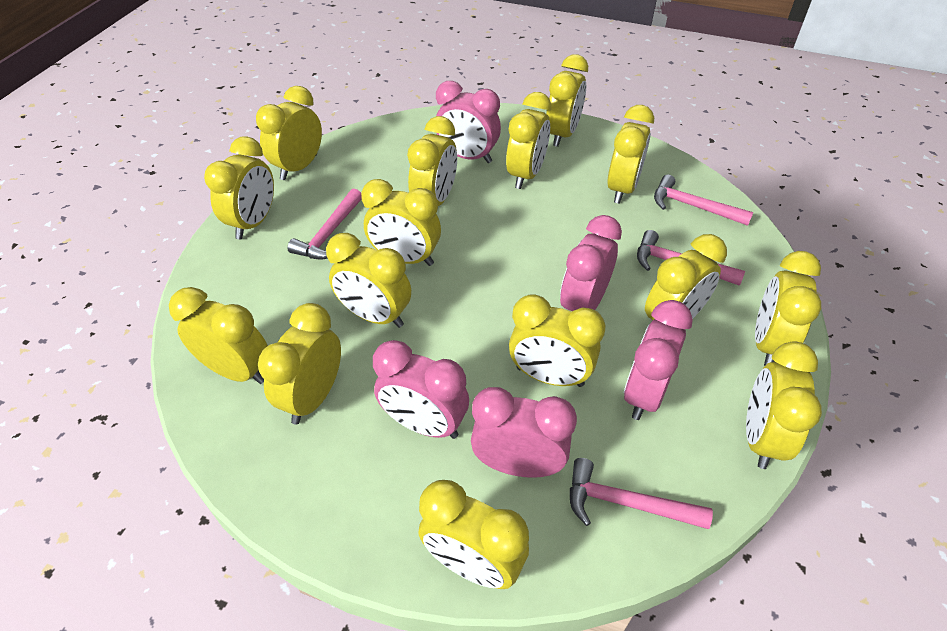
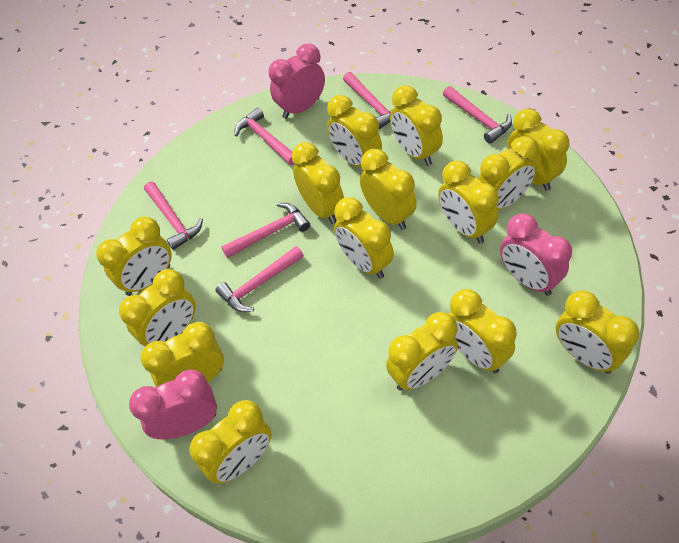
pink clock: [373,340,469,439] [436,81,501,163] [471,387,577,478] [560,215,622,311] [624,300,693,420] = 5 -> [129,370,217,439] [268,43,325,119] [500,213,572,296] = 3
pink hammer: [287,188,362,260] [570,458,713,529] [637,230,745,286] [654,175,754,226] = 4 -> [144,182,203,250] [216,246,304,312] [221,203,310,258] [235,108,295,165] [343,72,392,129] [443,86,512,144] = 6

